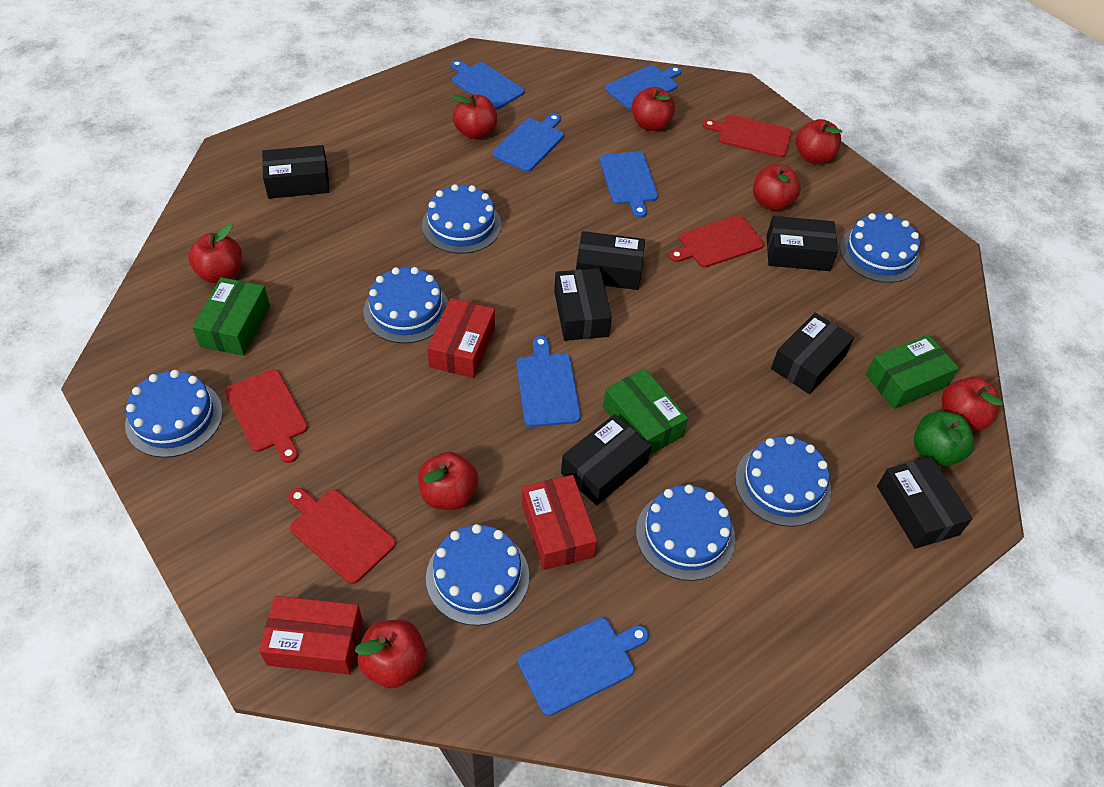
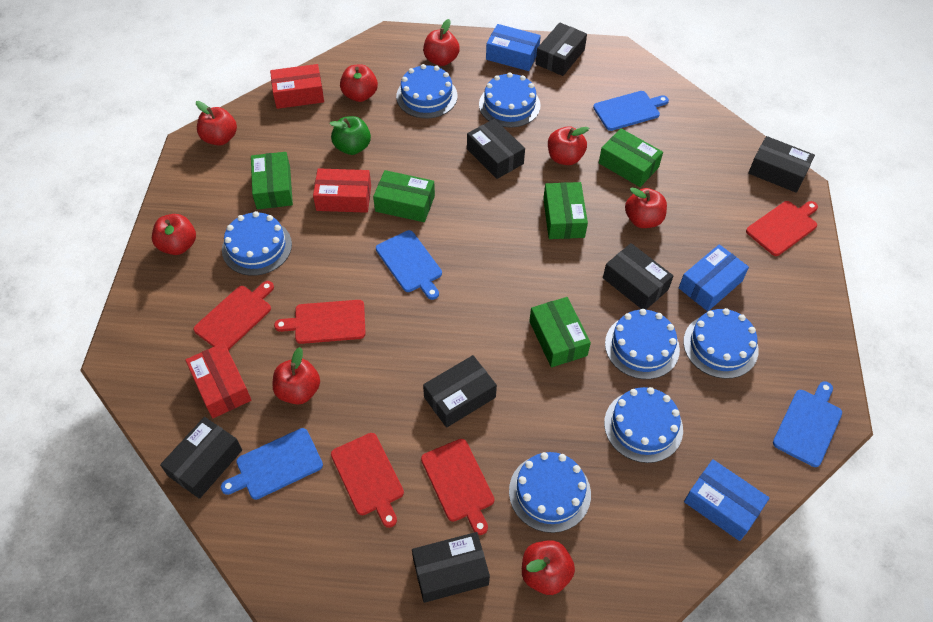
blue box: none = 0 -> [486,24,541,71] [679,244,749,311] [684,459,769,541] = 3
blue cutting board: [451,60,524,110] [493,114,564,172] [517,336,581,427] [518,618,649,716] [600,152,658,218] [605,65,682,109] = 6 -> [221,428,323,500] [376,230,442,300] [593,91,669,131] [773,381,842,467] = 4
green box: [192,277,270,356] [603,369,688,454] [866,334,959,409] = 3 -> [251,152,293,209] [373,170,435,222] [529,297,591,367] [543,182,588,239] [599,128,663,187] = 5
red cutting board: [225,369,308,463] [288,488,396,584] [669,215,764,268] [702,115,792,158] = 4 -> [193,281,274,350] [274,300,366,344] [331,433,404,528] [421,439,495,535] [746,201,818,256] = 5

